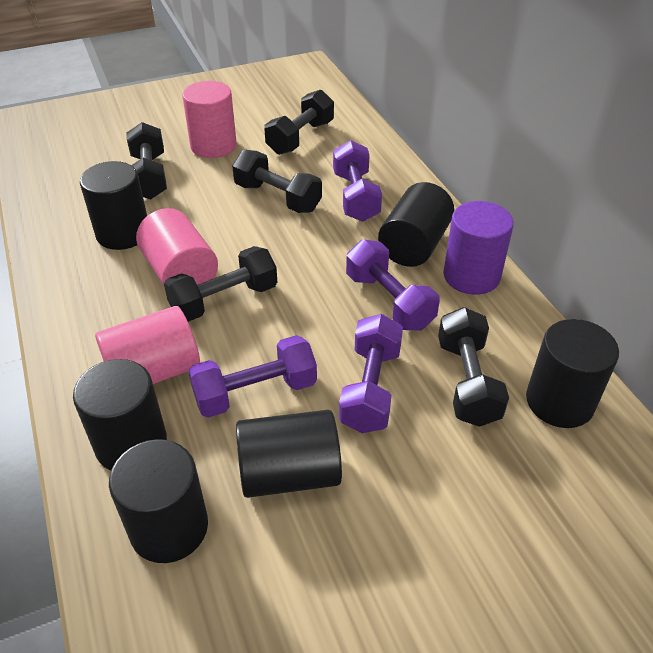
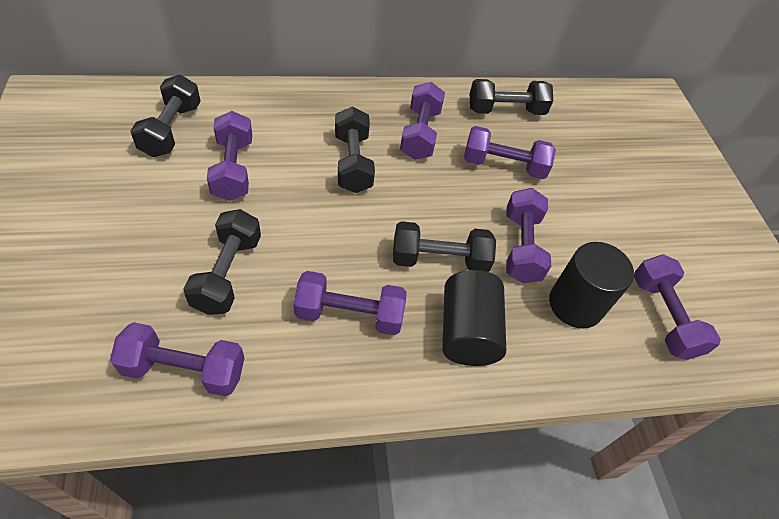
black cylinder: [73,359,167,470] [80,161,147,250] [109,439,208,563] [236,410,342,498] [378,182,454,267] [526,319,619,428] = 6 -> [442,270,506,366] [549,242,634,328] = 2
pink cylinder: [95,306,200,384] [136,208,218,286] [182,81,237,158] = 3 -> none = 0
purple cylinder: [443,201,514,295] = 1 -> none = 0
purple dumbbell: [188,335,317,418] [333,140,382,222] [339,314,403,433] [346,239,440,330] = 4 -> [110,322,244,396] [207,111,252,201] [293,271,407,335] [400,82,445,160] [464,126,556,179] [506,188,551,283] [634,254,721,360] = 7

